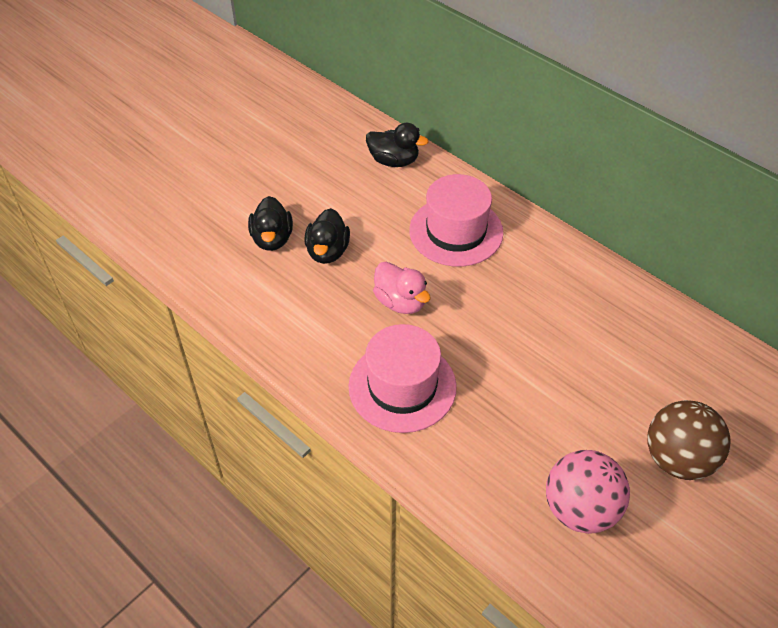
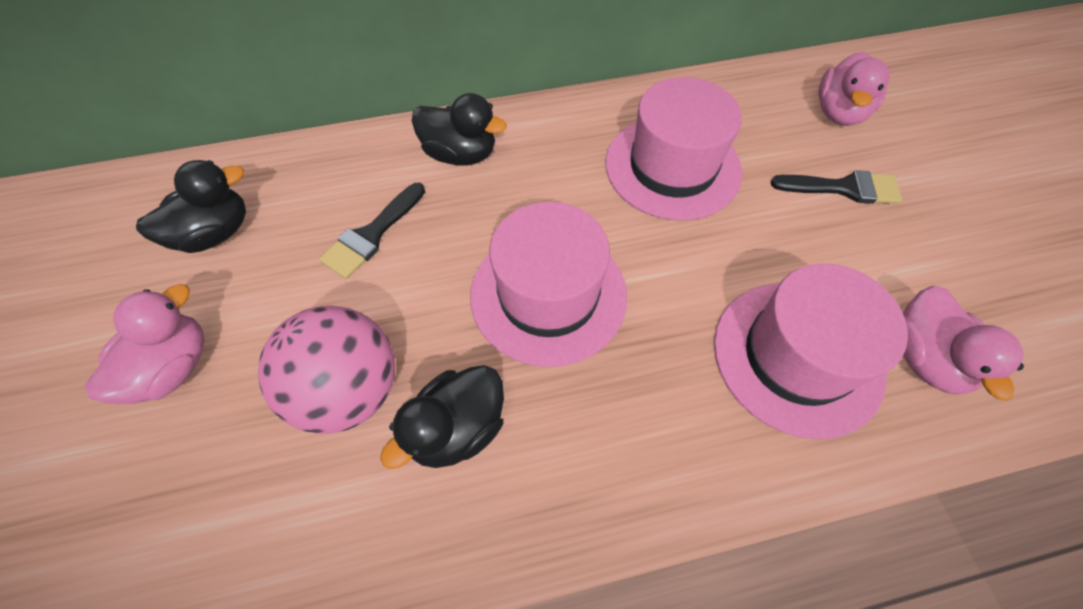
black brush: none = 0 -> [319,183,425,279] [771,170,902,204] = 2
brown ball: [647,400,730,480] = 1 -> none = 0
pink duck: [373,262,431,314] = 1 -> [85,284,204,404] [818,52,890,126] [903,286,1024,401] = 3
pink hat: [348,324,457,433] [409,174,503,267] = 2 -> [470,202,627,367] [605,77,742,221] [714,263,908,439] = 3

